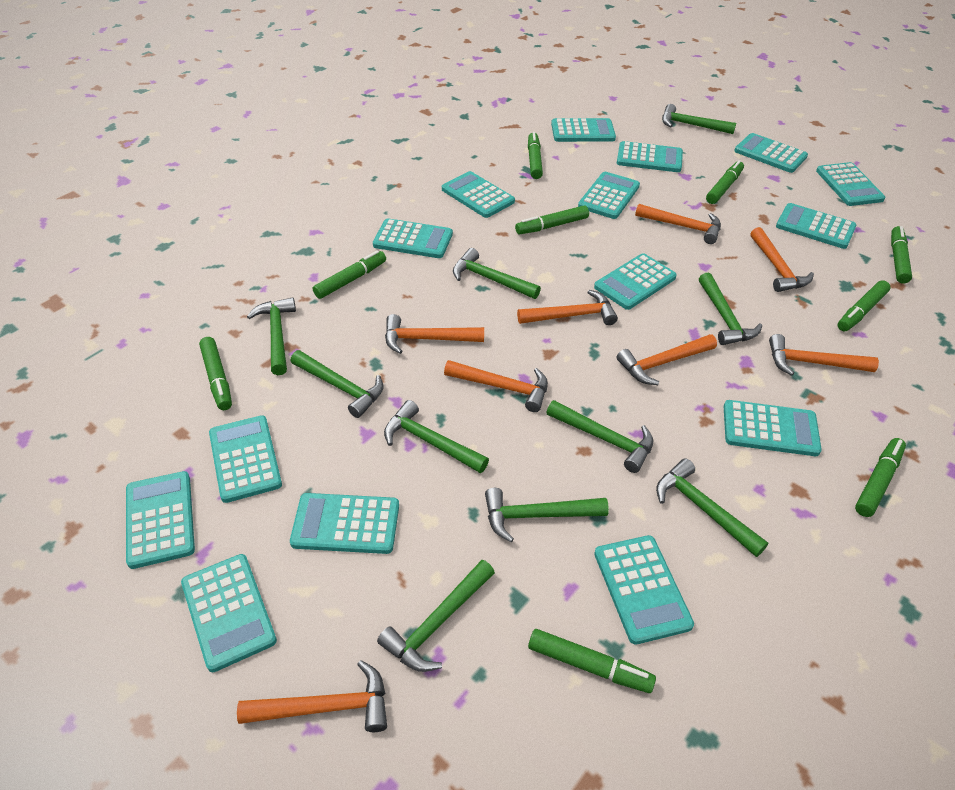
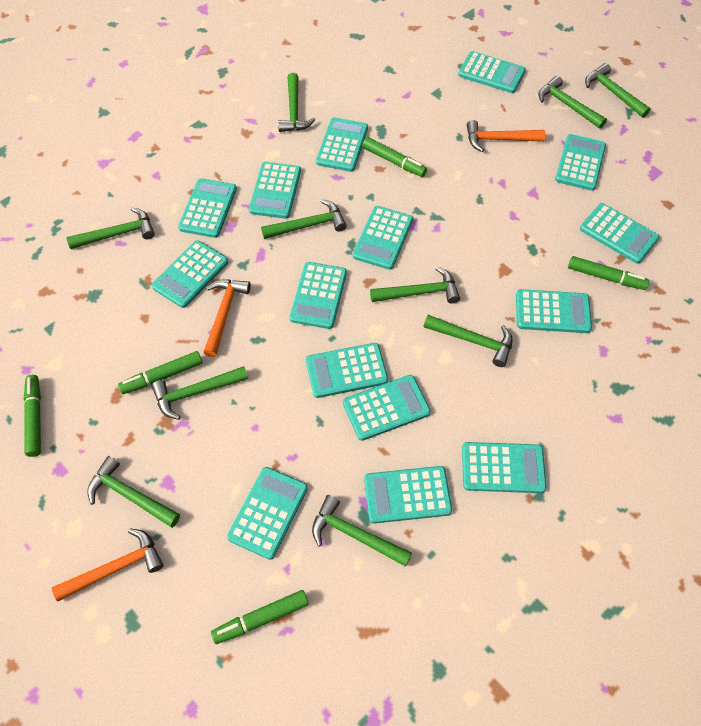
green marker: [199,337,232,410] [313,250,386,299] [515,205,589,234] [528,132,543,179] [528,629,656,693] [706,160,744,204] [838,280,890,331] [855,438,906,517] [891,226,912,284] = 9 -> [24,375,41,457] [118,351,203,394] [211,590,309,644] [362,137,427,177] [568,256,649,290] = 5
orange hammer: [237,660,387,732] [385,314,484,354] [444,360,548,412] [517,290,618,325] [617,334,717,385] [635,204,721,244] [750,227,814,292] [769,334,879,376] = 8 -> [52,528,164,602] [203,279,251,357] [467,120,546,152] = 3

